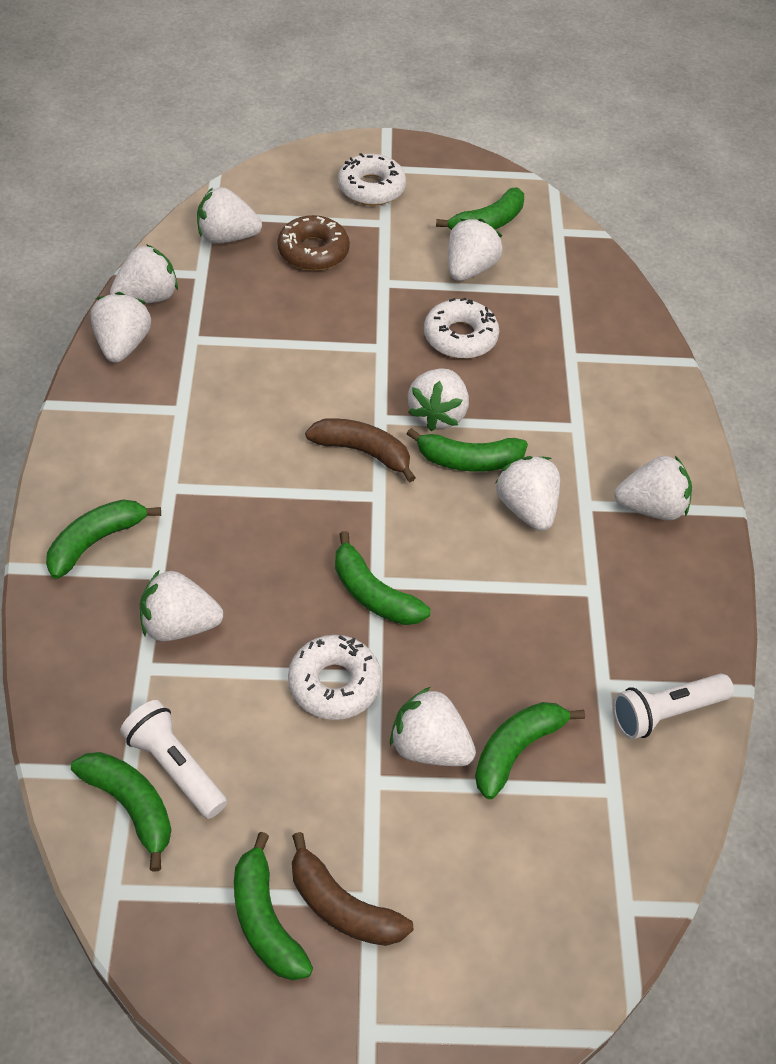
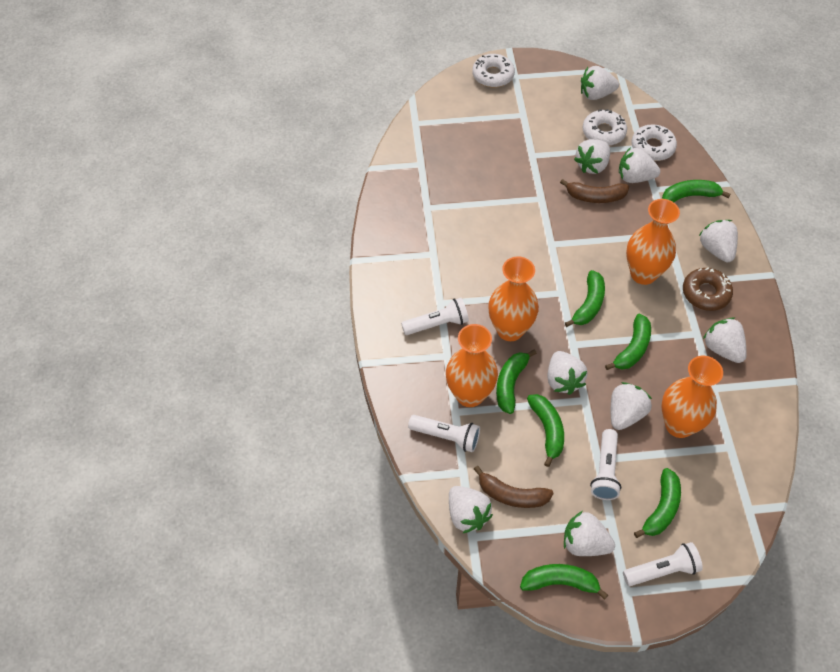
orange vase: none = 0 -> [446,324,498,407] [488,256,539,341] [626,199,680,285] [661,356,723,438] = 4
white flashlight: [120,700,227,819] [613,674,734,739] = 2 -> [401,298,469,335] [408,415,480,452] [590,429,621,500] [623,542,703,586] = 4

